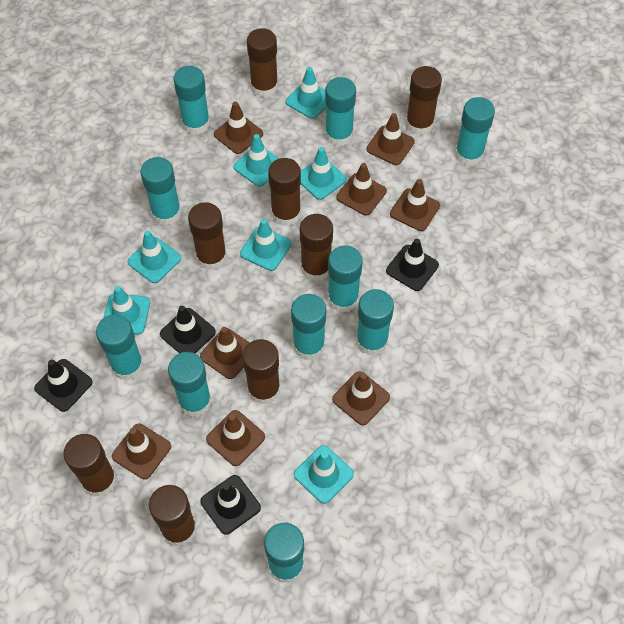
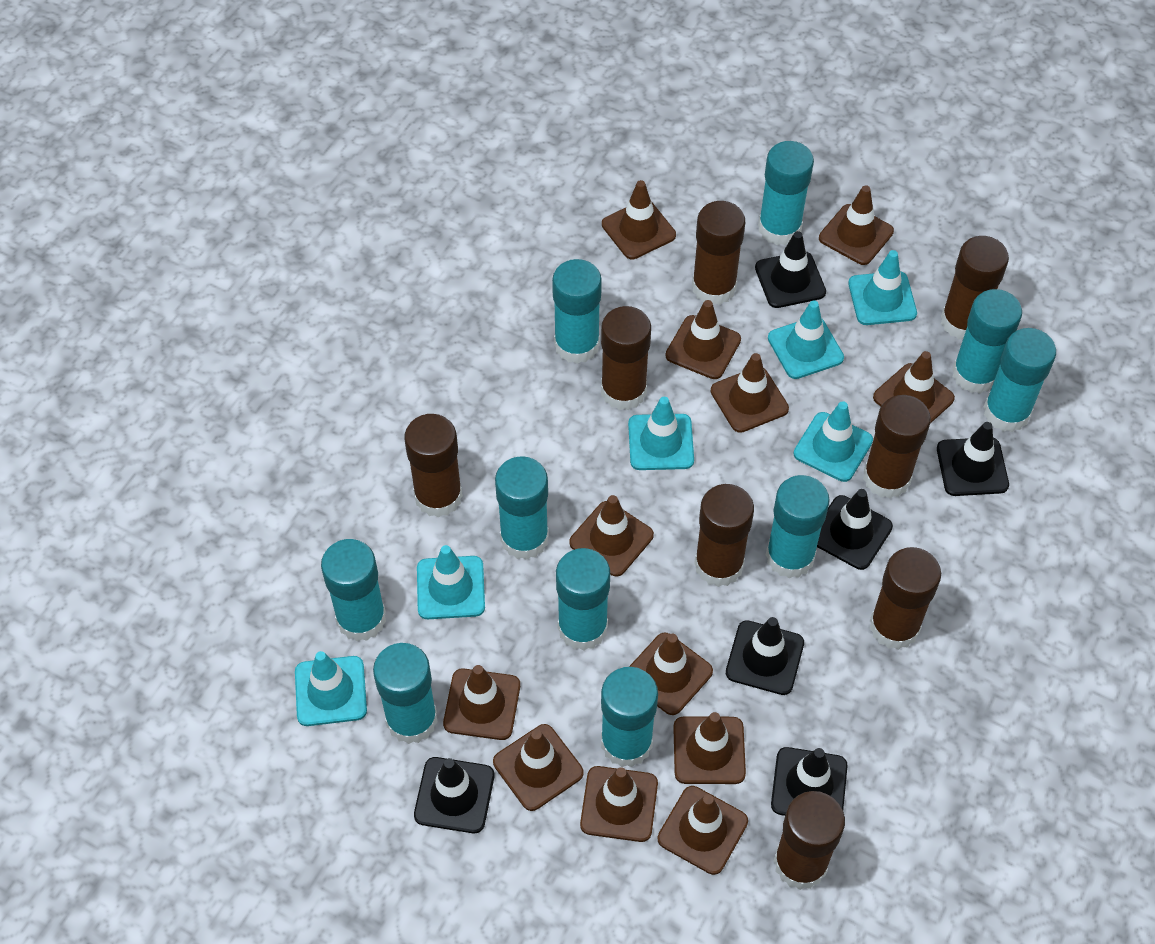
black traffic cone: [34,359,93,412] [160,306,216,353] [200,475,261,535] [386,239,439,291] = 4 -> [414,757,494,833] [726,617,804,695] [755,231,826,308] [771,747,848,816] [817,489,893,570] [937,422,1009,496] = 6
brown traffic cone: [112,424,171,479] [200,327,250,379] [206,410,265,466] [214,102,263,154] [332,371,390,425] [336,163,387,215] [366,113,415,165] [390,179,440,231] = 8 -> [443,665,520,740] [493,724,583,811] [569,495,654,577] [580,766,658,842] [602,180,676,259] [629,632,713,715] [658,786,748,875] [665,300,741,379] [673,712,746,784] [710,353,789,433] [819,185,894,265] [873,351,955,423] = 12
turquoise traffic cone: [104,286,150,335] [127,231,181,283] [233,134,280,187] [240,219,292,271] [286,67,326,119] [294,445,354,504] [301,147,346,200] = 7 -> [295,651,367,726] [417,545,485,619] [628,397,694,470] [768,300,844,379] [794,401,873,482] [848,250,917,325] = 6

